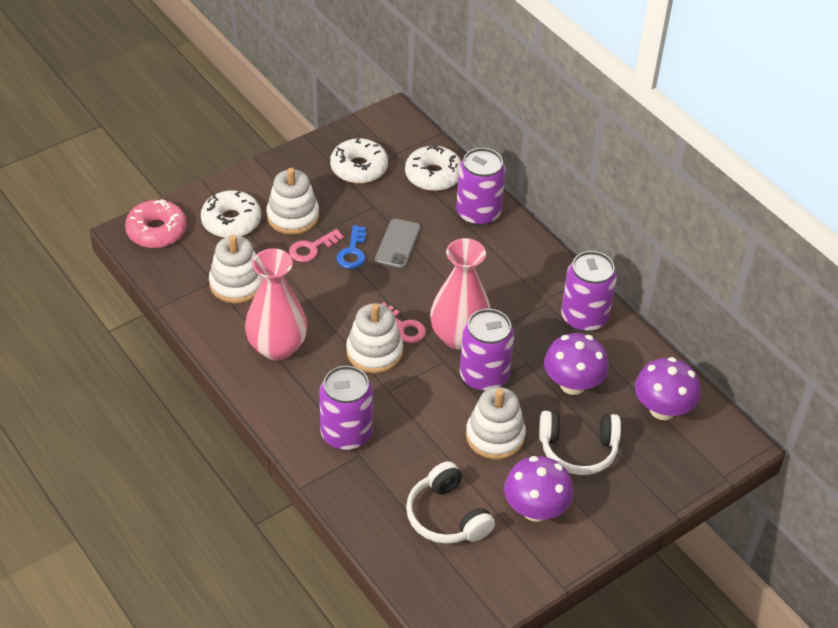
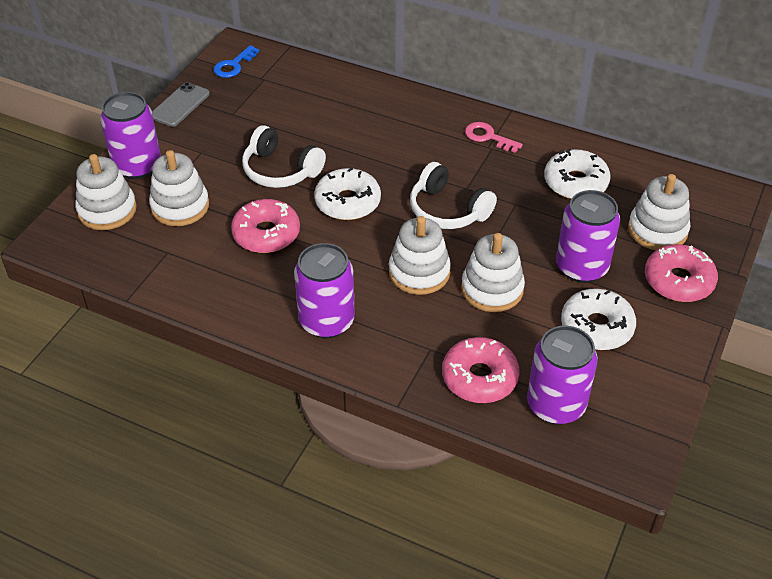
pink donut: [125,199,187,248] = 1 -> [231,199,300,253] [442,337,520,403] [645,244,718,302] = 3
pink key: [289,229,344,262] [382,302,426,343] = 2 -> [465,122,523,153] = 1
pink vase: [245,248,307,361] [430,238,490,350] = 2 -> none = 0
purple mushroom: [504,456,574,522] [544,333,609,395] [635,357,701,420] = 3 -> none = 0
white stacking toy: [209,235,263,304] [266,168,319,235] [346,303,403,373] [466,387,526,460] = 4 -> [75,154,137,230] [149,150,209,226] [389,216,451,295] [461,233,525,312] [628,174,691,250] = 5

